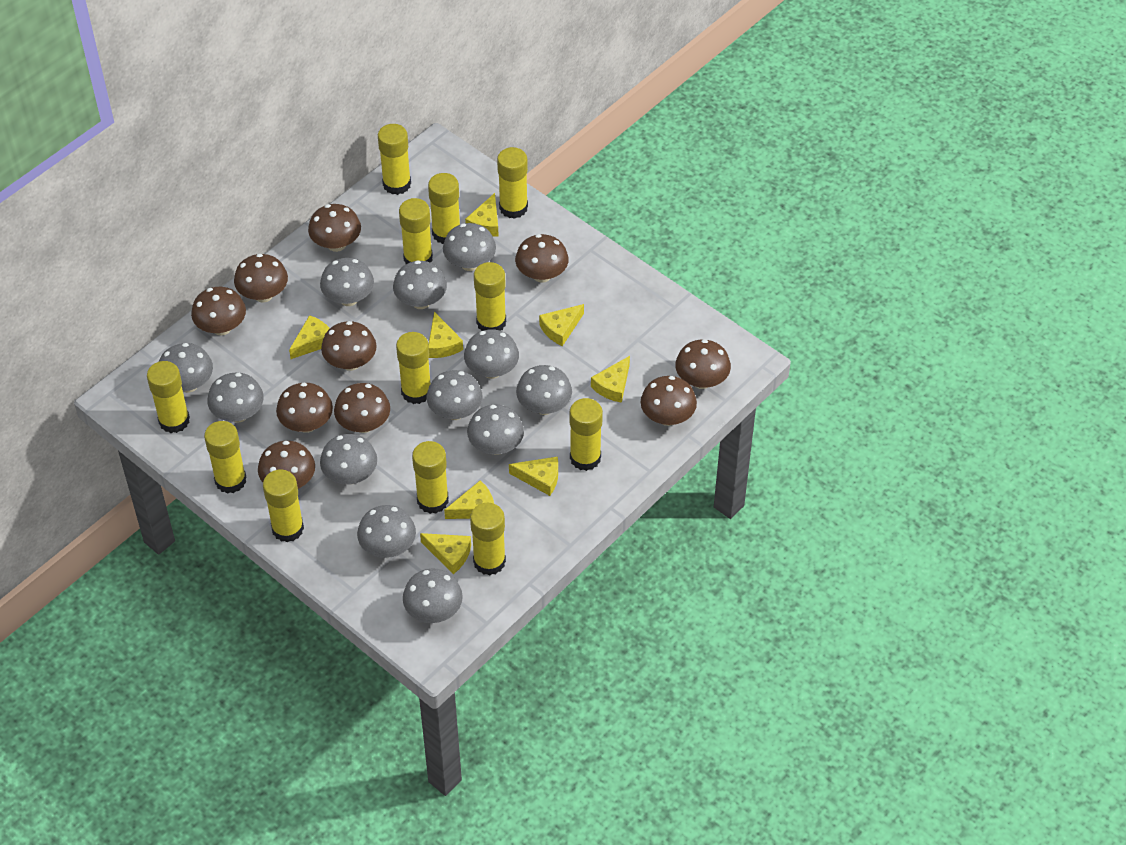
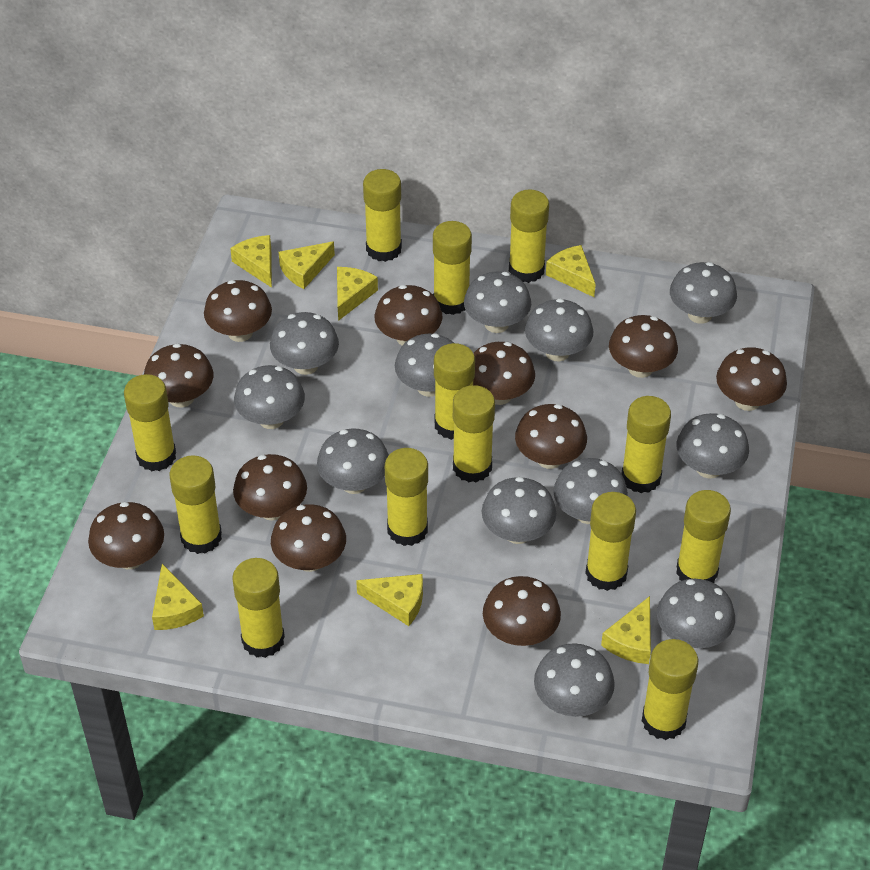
brown mushroom: [191,287,246,335] [234,254,288,303] [258,441,315,489] [276,383,333,433] [308,204,361,252] [321,321,377,371] [334,383,390,433] [515,234,569,283] [641,376,697,426] [675,339,731,389] = 10 -> [88,502,164,569] [144,343,213,407] [204,280,272,342] [233,454,307,520] [271,504,346,572] [374,285,443,345] [473,342,535,405] [483,576,561,646] [515,404,587,469] [609,315,678,378] [716,347,787,411] = 11
yellow cheese: [289,315,330,359] [420,533,471,574] [428,312,463,358] [444,480,494,519] [465,193,499,236] [509,457,558,496] [539,304,584,346] [591,356,630,403] = 8 -> [152,564,204,630] [230,235,272,288] [279,241,335,289] [337,267,378,321] [356,574,423,626] [546,245,596,297] [601,596,651,664] = 7
yellow glue stick: [147,361,190,433] [204,421,246,494] [263,470,304,542] [378,124,411,195] [396,332,431,404] [399,198,433,264] [412,441,449,514] [428,173,460,244] [470,502,506,576] [474,262,506,331] [497,147,528,219] [570,398,603,471] = 12 -> [124,374,176,471] [169,455,222,554] [232,558,285,658] [363,169,402,262] [385,448,428,546] [433,221,472,315] [434,343,475,440] [453,385,495,483] [509,189,549,283] [585,492,636,591] [621,396,671,493] [642,639,698,740] [676,490,731,583] = 13

